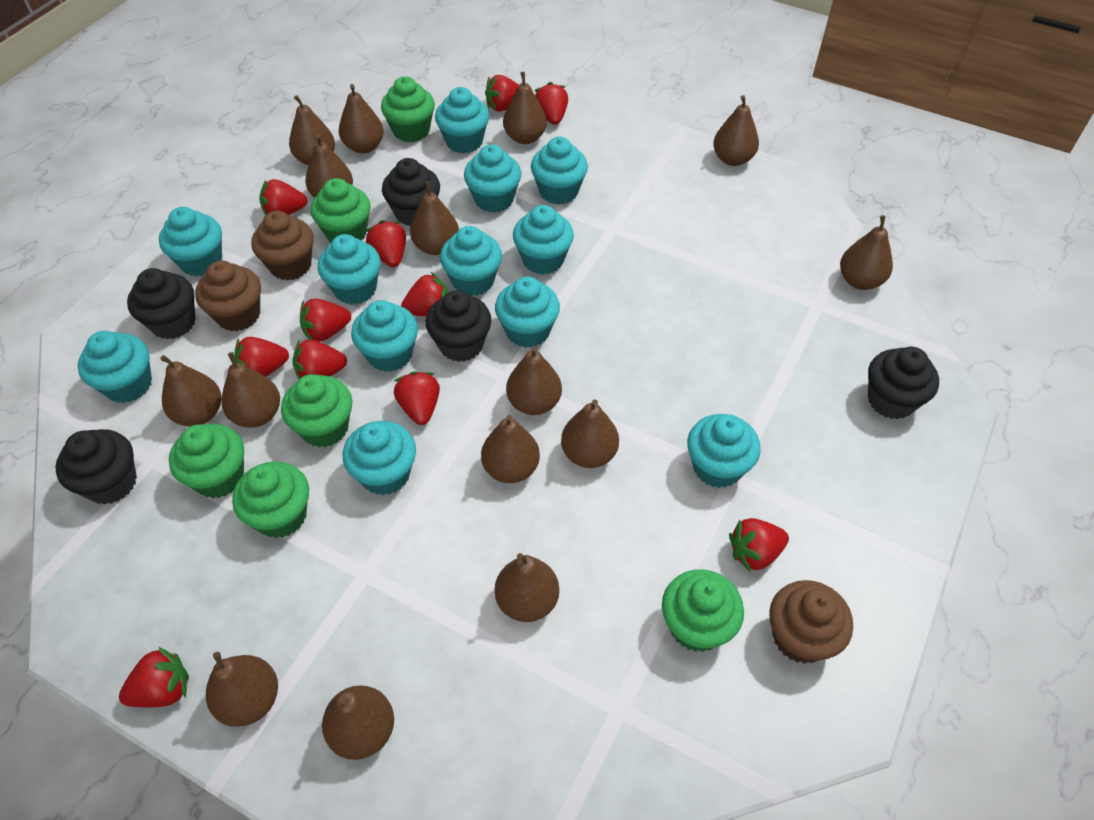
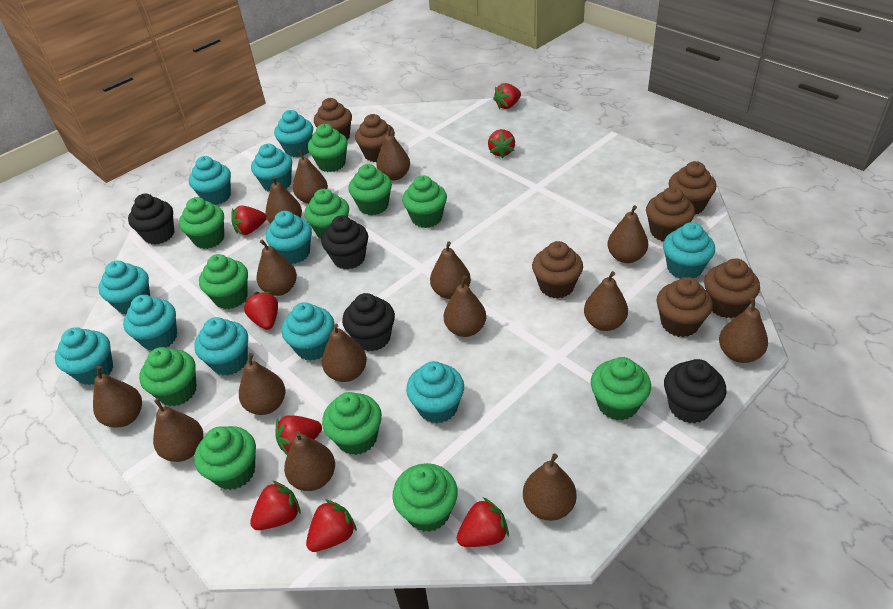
black cupcake: [55,429,137,504] [127,268,196,339] [382,158,440,226] [426,290,491,362] [868,347,939,419] = 5 -> [128,194,174,245] [321,215,368,269] [342,293,395,351] [664,359,726,423] = 4
brown cupcake: [195,261,261,331] [251,211,314,280] [769,580,853,664] = 3 -> [314,98,352,140] [355,114,395,162] [532,241,583,298] [646,187,695,241] [656,277,713,337] [669,161,716,215] [704,259,760,318] = 7
green cupcake: [169,423,244,498] [232,461,309,538] [281,374,352,447] [311,178,371,243] [381,76,435,142] [662,569,744,652] = 6 -> [139,347,197,406] [179,197,224,249] [194,426,256,490] [199,254,248,309] [305,189,349,240] [308,124,348,172] [322,392,382,455] [348,164,392,215] [392,463,458,532] [402,175,447,228] [591,357,651,421] = 11
red strawberry: [119,647,189,708] [234,337,289,377] [259,179,307,216] [292,339,347,379] [300,299,351,342] [365,220,406,267] [394,371,440,425] [401,272,449,316] [485,75,519,112] [535,82,568,125] [729,518,789,572] = 11 -> [231,206,267,235] [243,292,278,330] [250,481,301,530] [276,415,322,455] [306,499,357,552] [457,497,509,547] [488,129,515,158] [493,83,521,109] = 8
turquoise cupcake: [78,331,152,403] [159,207,222,276] [318,234,381,305] [343,421,416,495] [351,300,418,372] [435,87,489,153] [440,226,502,296] [464,145,521,213] [495,276,560,348] [513,205,574,275] [531,137,588,205] [687,414,761,488] = 12 -> [55,327,113,385] [98,261,150,315] [123,295,177,351] [189,156,231,205] [195,317,248,376] [251,144,292,192] [266,211,312,264] [274,110,313,157] [282,302,334,361] [406,361,464,424] [663,222,715,279] = 11

